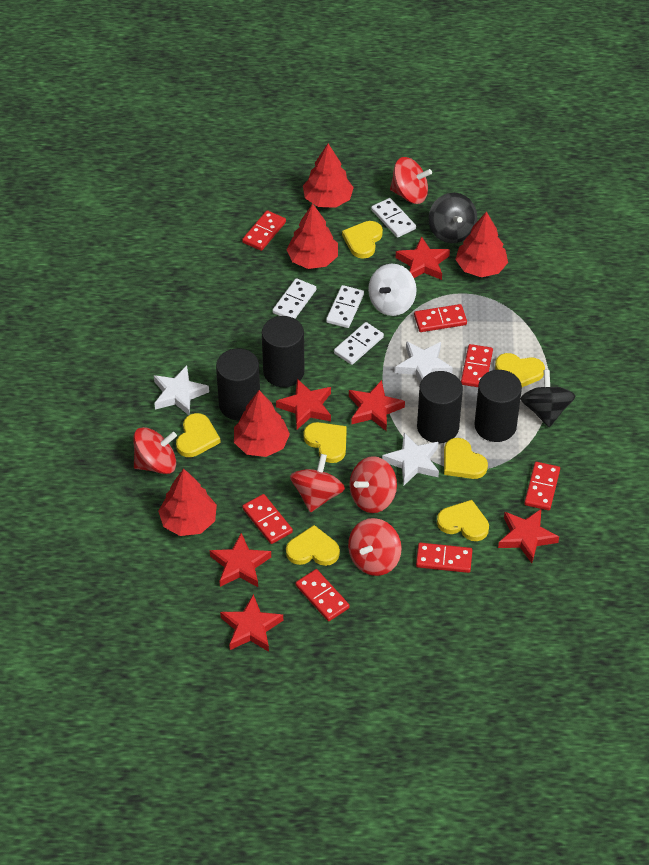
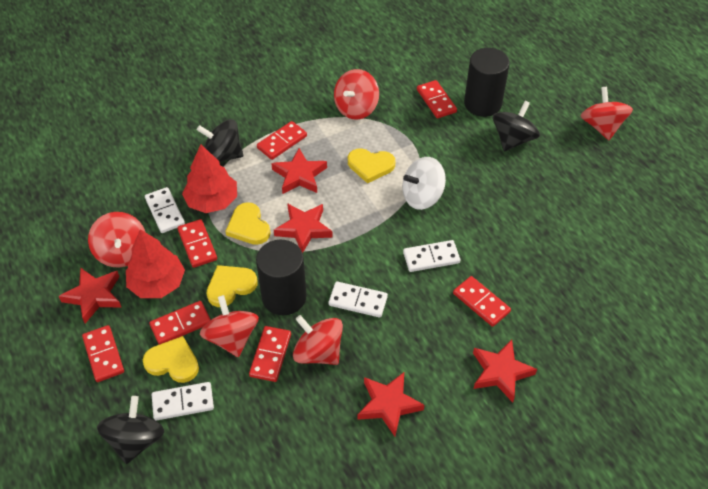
black cylinder: [216,348,260,420] [262,316,305,387] [417,371,463,443] [474,370,522,442] = 4 -> [256,240,307,315] [464,48,510,117] = 2
black spinning top: [429,193,477,243] [520,370,575,427] = 2 -> [97,396,164,464] [197,119,243,162] [493,101,540,151] = 3
red star: [210,533,271,587] [220,594,283,652] [276,379,331,429] [349,380,405,431] [396,236,450,280] [498,508,559,563] = 6 -> [59,267,122,324] [271,148,327,194] [274,203,333,253] [358,372,424,437] [473,340,537,402] = 5
red tree: [158,469,217,536] [234,390,290,457] [286,203,338,269] [303,144,354,208] [455,211,508,277] = 5 -> [126,229,185,298] [182,144,237,213] = 2
white star: [154,365,209,415] [382,433,439,485] [395,341,453,383] = 3 -> none = 0
yellow heart: [176,413,221,457] [286,525,340,566] [304,422,347,463] [342,221,383,259] [437,500,489,541] [444,438,488,479] [495,353,545,387] = 7 -> [143,336,199,383] [206,265,258,307] [225,202,271,245] [348,148,395,183] = 4

